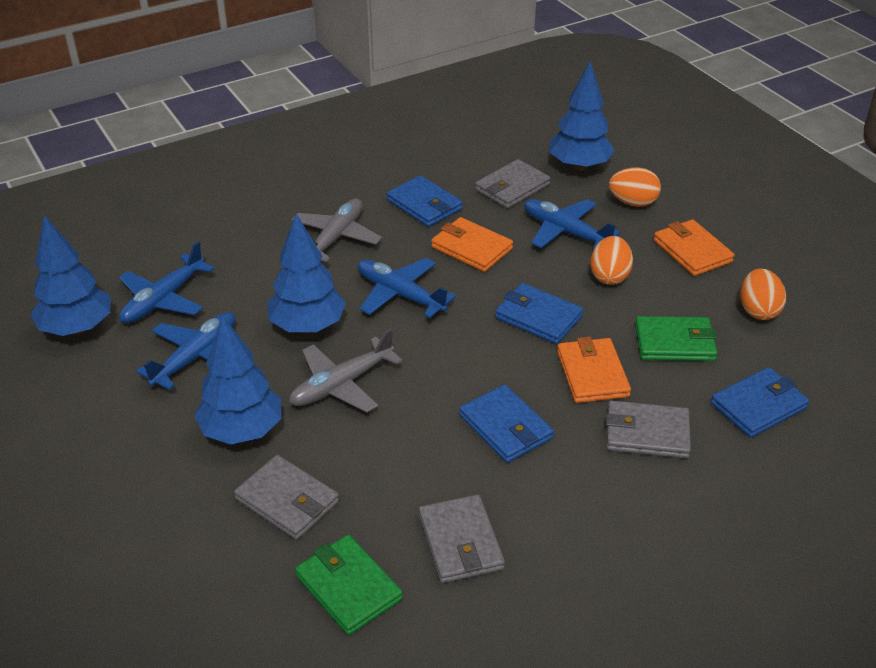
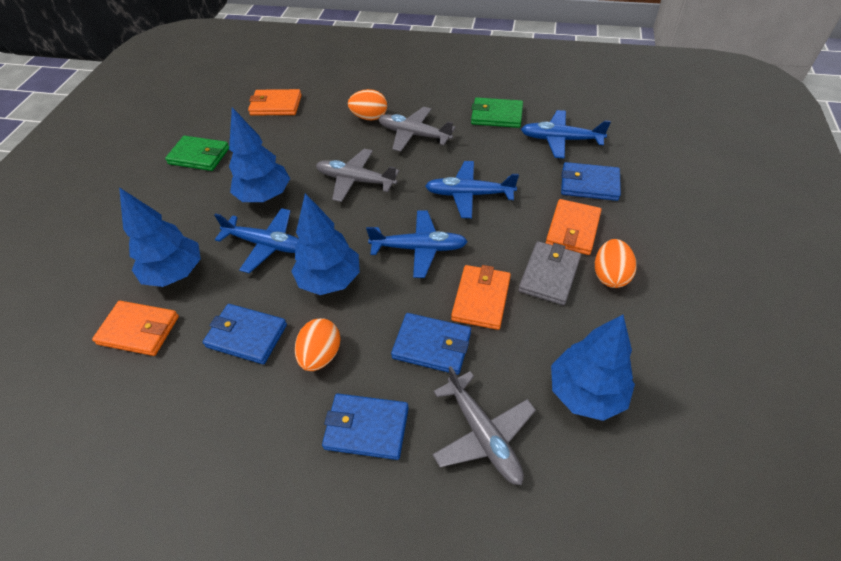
grey plane: [289,329,402,413] [291,198,382,262] = 2 -> [316,149,399,202] [378,107,456,152] [432,366,536,485] = 3
grey wallet: [234,455,339,540] [419,494,505,583] [475,159,550,209] [606,401,691,459] = 4 -> [518,241,581,305] = 1
orange wallet: [431,217,513,272] [557,337,631,403] [654,219,734,276] = 3 -> [92,301,179,356] [248,89,302,115] [451,265,511,330] [546,199,601,255] = 4

